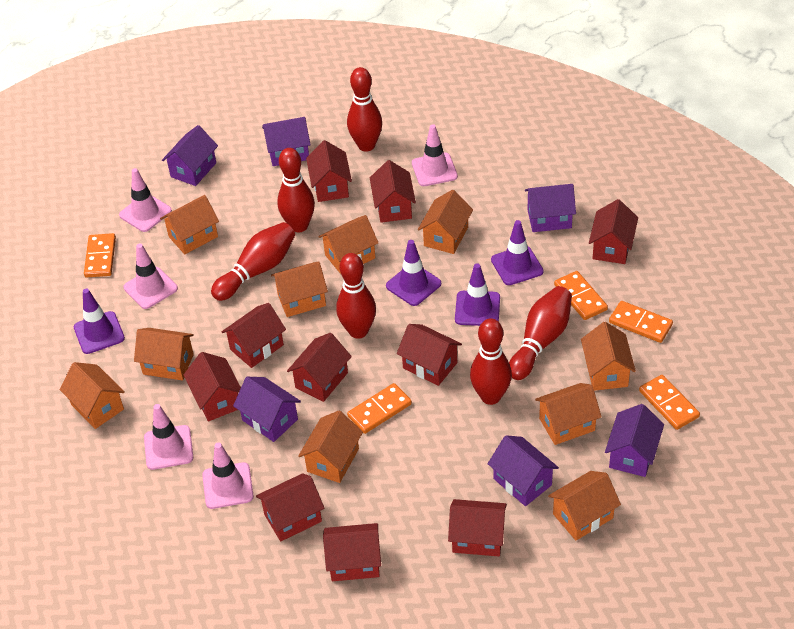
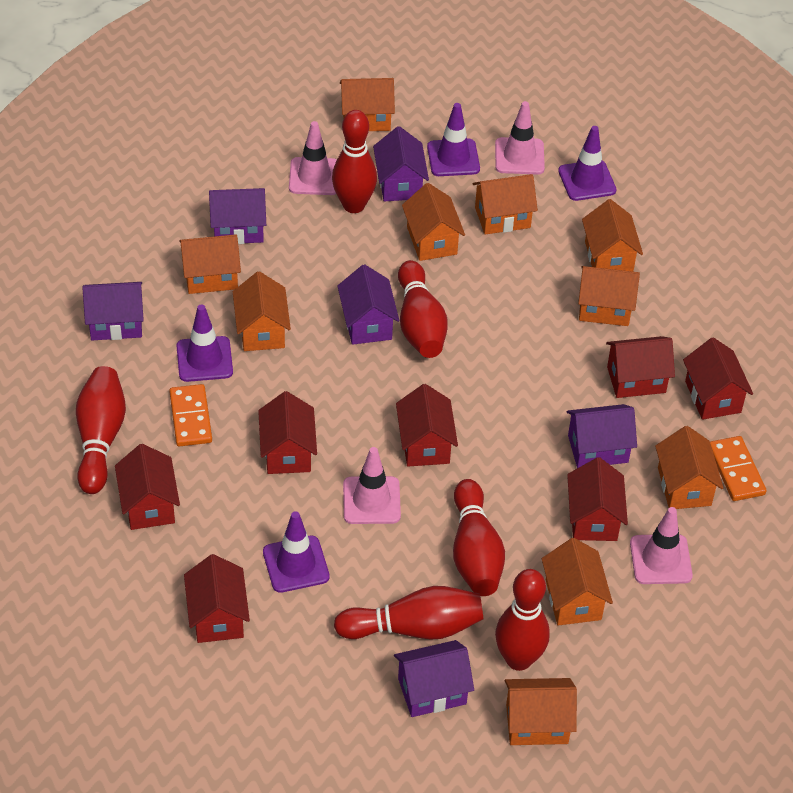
orange domino: [84,233,116,277] [347,383,412,434] [554,271,608,320] [609,301,673,343] [639,375,700,430] = 5 -> [169,384,212,446] [710,436,767,501] = 2
pink traffic cone: [119,168,172,232] [123,243,178,309] [144,404,193,470] [202,442,254,509] [412,124,458,186] = 5 -> [289,121,337,195] [343,447,401,524] [495,101,545,175] [630,507,693,584] = 4
red house: [184,352,241,422] [222,303,286,368] [256,473,324,542] [287,333,352,402] [306,140,352,202] [323,523,381,581] [370,160,416,223] [397,324,462,386] [448,499,507,556] [589,199,638,264] = 10 -> [115,444,180,530] [184,554,250,643] [258,391,317,474] [396,384,458,467] [567,457,628,541] [606,336,675,398] [683,337,753,420] = 7

